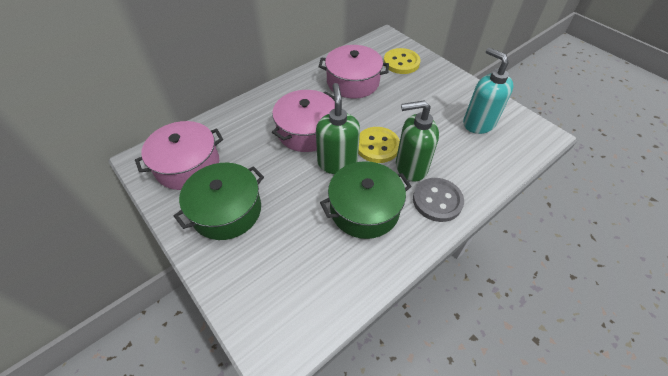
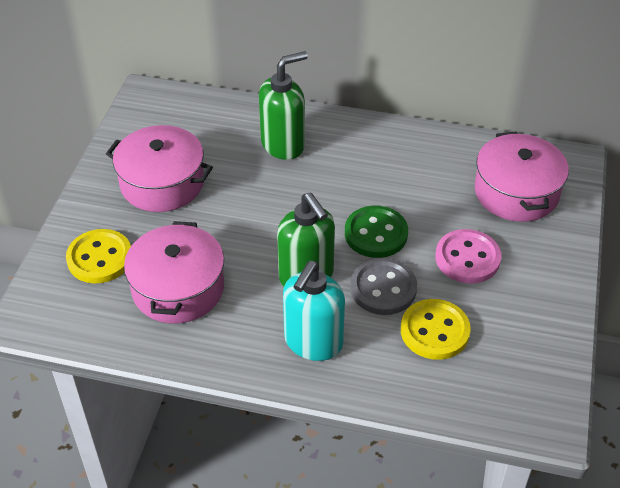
green button: none = 0 -> [345,206,408,258] = 1
green pot: [174,163,264,240] [320,161,412,239] = 2 -> none = 0
pink button: none = 0 -> [435,229,501,284] = 1

